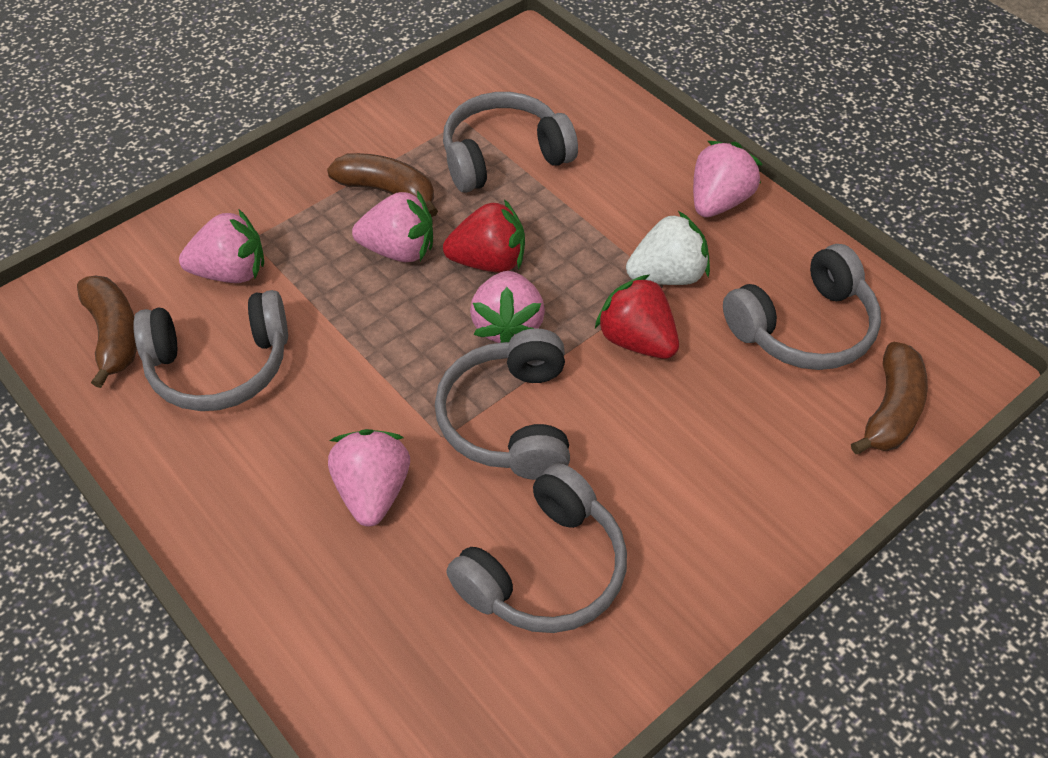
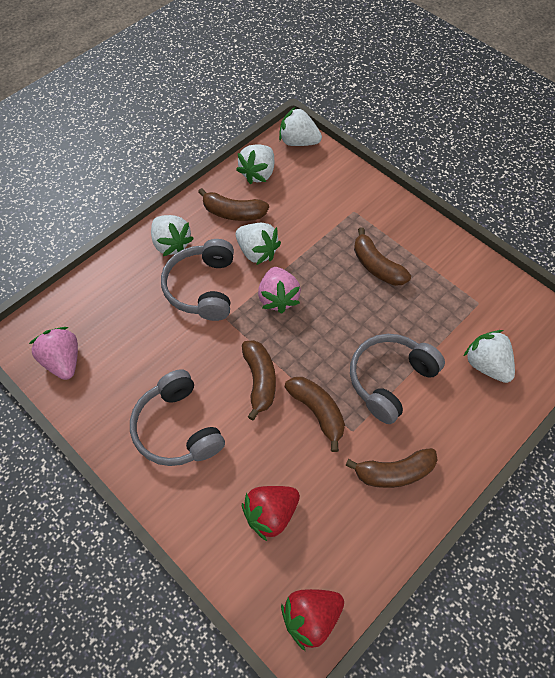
brown banana: [77,276,137,388] [327,153,438,217] [851,342,928,454] = 3 -> [198,188,269,221] [242,340,276,421] [285,377,345,452] [345,448,438,488] [354,227,411,286] = 5
grey headphones: [133,290,288,411] [435,328,570,480] [443,92,578,193] [446,463,627,633] [723,244,881,370] = 5 -> [130,369,225,466] [161,239,234,321] [350,334,445,424] = 3
pink strawberry: [179,210,264,283] [328,429,410,526] [352,190,433,262] [470,271,545,343] [693,141,762,217] = 5 -> [29,327,78,380] [258,267,301,314] = 2
white strawberry: [626,211,710,285] = 1 -> [151,215,194,256] [236,144,274,184] [236,223,281,265] [279,107,322,146] [463,330,515,383] = 5

